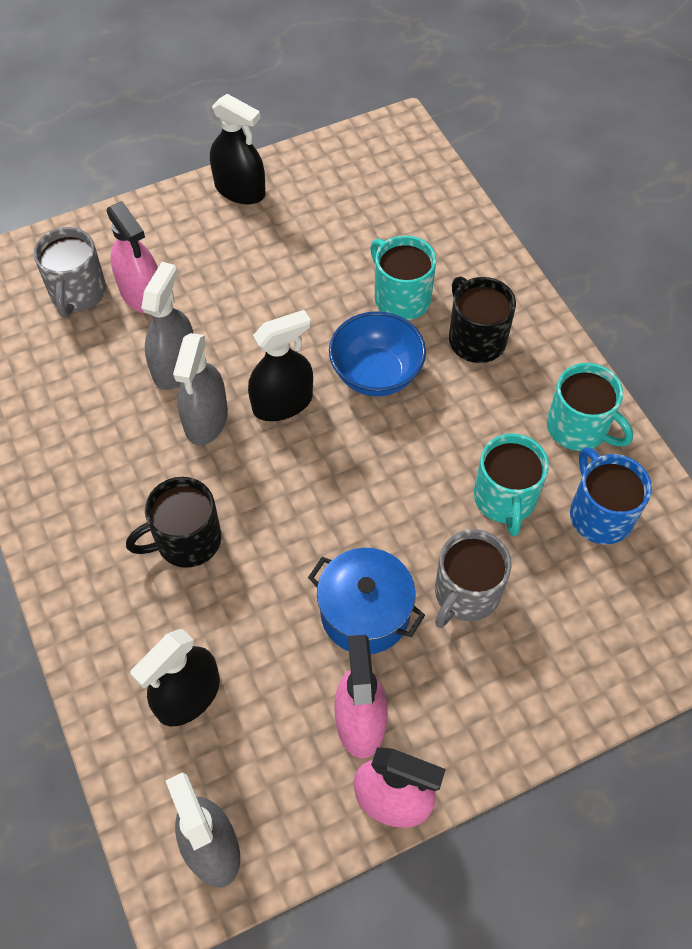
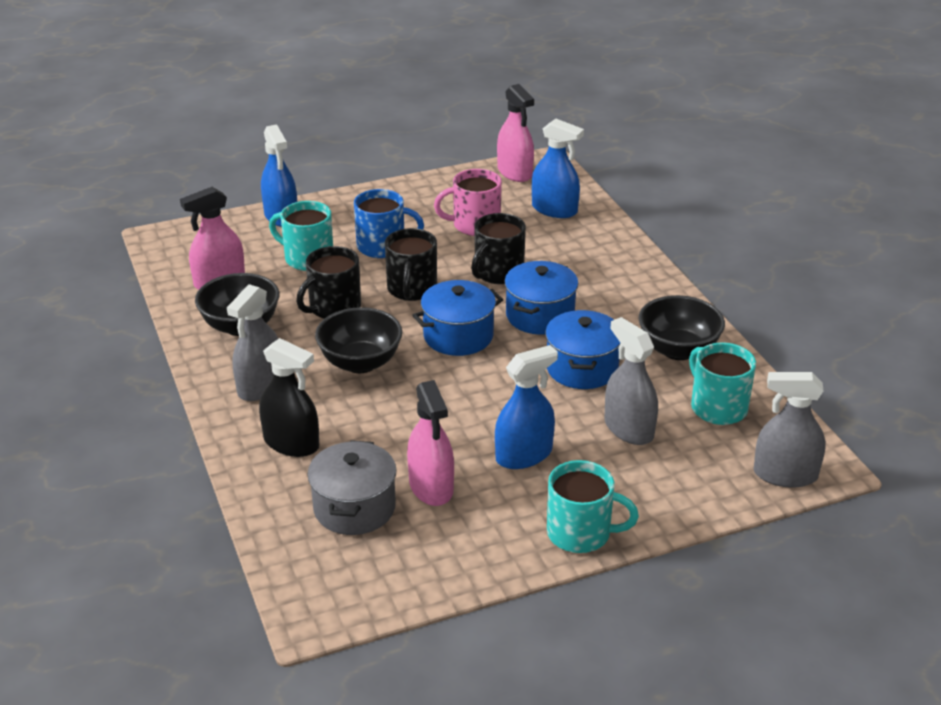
black bowl: none = 0 -> [195,273,279,336] [315,307,402,373] [638,295,725,360] = 3
black mug: [126,477,221,568] [449,276,516,363] = 2 -> [296,246,361,319] [385,228,437,301] [471,213,526,284] = 3
black spray bottle: [130,629,220,726] [210,94,266,204] [248,310,313,421] = 3 -> [259,338,319,457] = 1
blue bowl: [329,311,426,397] = 1 -> none = 0
blue pot: [308,548,425,654] = 1 -> [412,280,503,356] [504,261,578,335] [545,310,620,389] = 3
blue spray bottle: none = 0 -> [261,124,297,227] [495,345,558,469] [532,119,584,218] = 3
grey mug: [34,227,106,317] [435,529,511,628] = 2 -> none = 0
grey pot: none = 0 -> [308,440,397,535] = 1
pink mug: none = 0 -> [434,169,502,236] = 1

